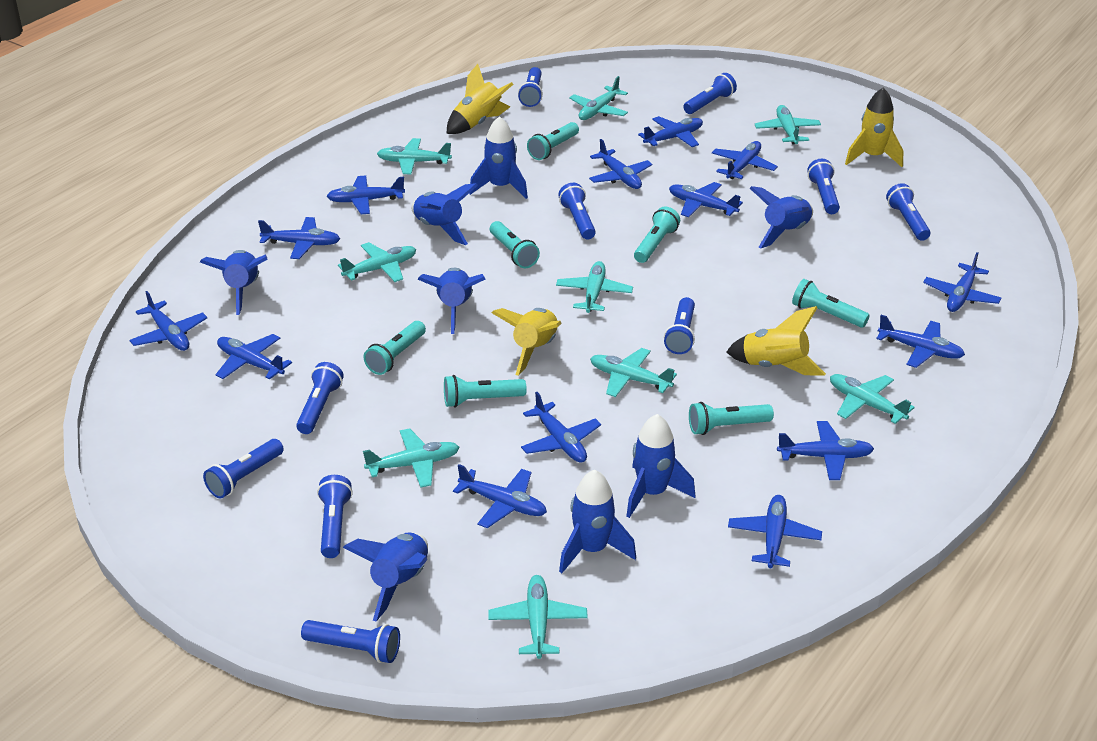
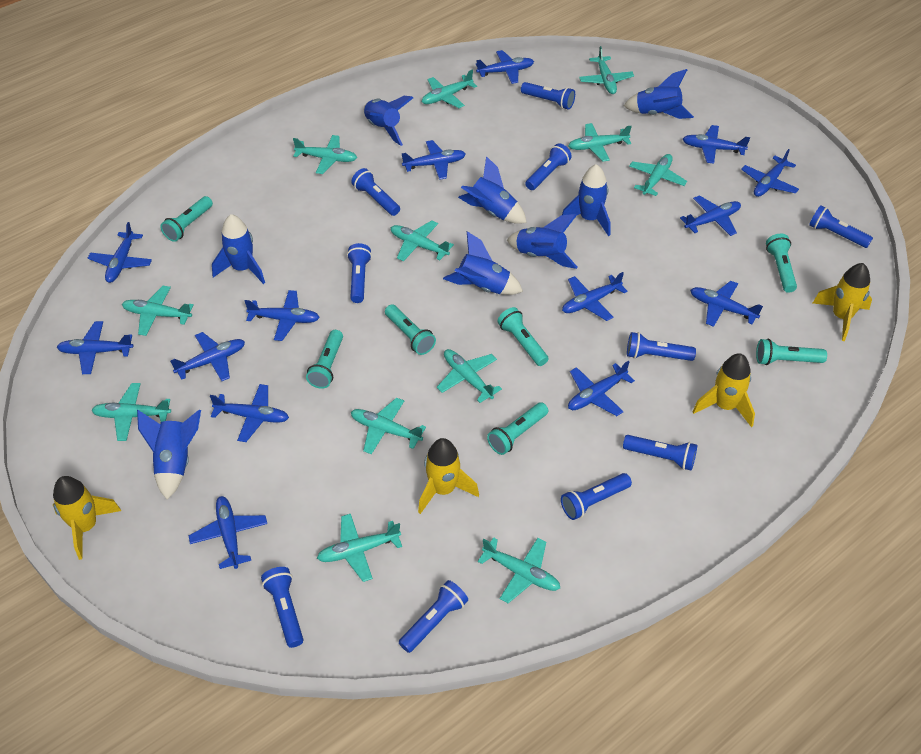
turquoise plane: [338,242,416,282] [363,428,460,488] [377,138,452,175] [489,575,588,659] [556,261,633,313] [569,76,628,120] [590,348,677,397] [754,105,821,145] [830,374,915,424] = 9 -> [92,383,171,441] [122,286,194,336] [293,135,357,174] [317,514,402,582] [351,398,426,454] [391,220,454,262] [422,70,477,108] [437,349,502,403] [478,537,560,603] [568,123,632,162] [579,46,634,94] [629,154,687,196] = 12

